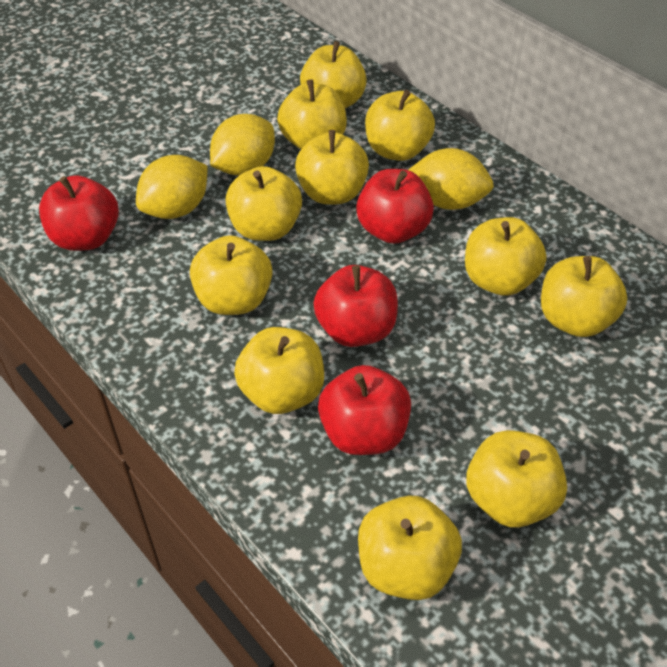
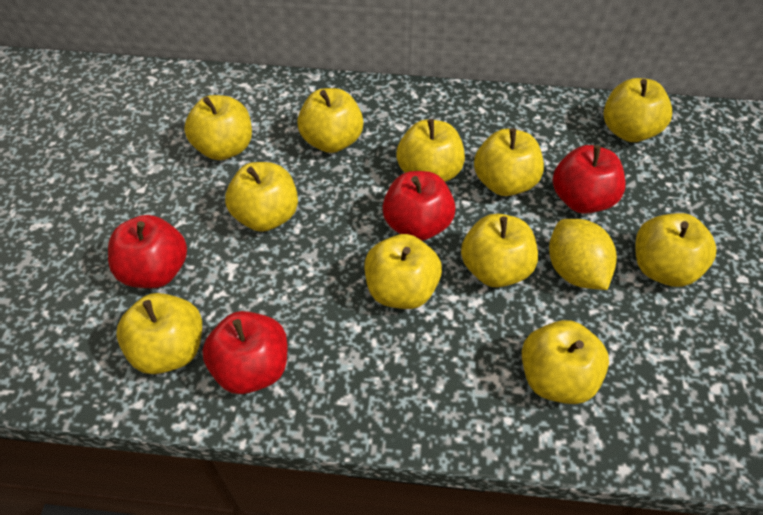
yellow lemon: [136,155,208,219] [210,114,275,176] [409,148,494,210] = 3 -> [549,219,617,290] = 1

